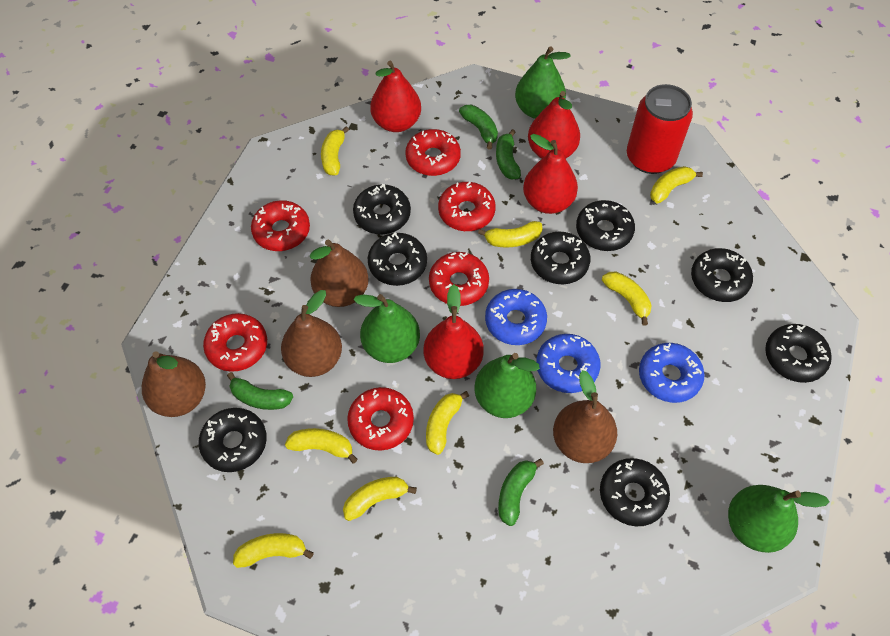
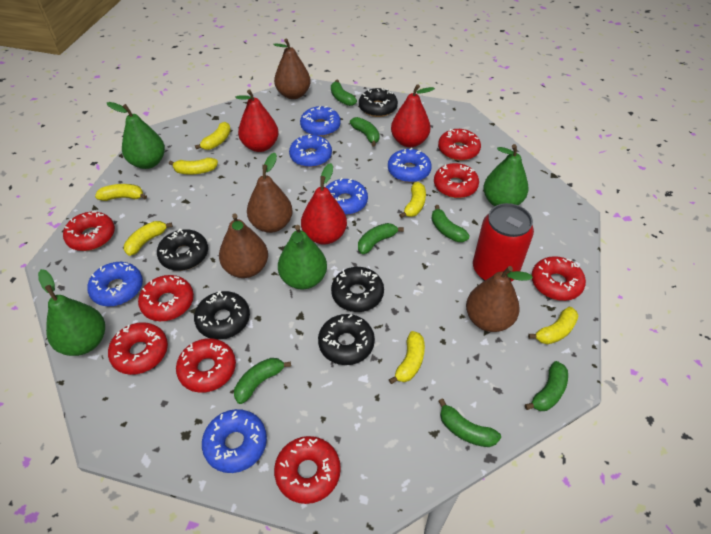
black donut: [199,408,267,472] [353,184,411,234] [368,232,427,286] [531,232,590,284] [576,200,635,251] [600,458,670,526] [691,248,753,302] [765,324,832,383] = 8 -> [157,229,208,271] [194,291,250,340] [318,314,375,365] [331,267,384,312] [359,88,398,117] = 5
blue donut: [485,289,547,345] [536,334,600,393] [639,343,705,403] = 3 -> [87,262,143,306] [202,409,267,473] [289,134,332,167] [300,106,341,136] [326,178,368,215] [388,148,432,183] = 6
green banana: [227,372,293,410] [459,105,498,150] [496,129,521,179] [498,459,544,526] = 4 -> [234,358,291,404] [331,80,357,106] [350,117,380,147] [358,223,404,254] [431,205,470,242] [438,398,501,447] [525,361,568,411] = 7
red donut: [203,313,267,372] [251,200,310,251] [347,387,414,451] [405,129,461,176] [429,252,489,306] [438,182,496,231] = 6 -> [63,211,115,251] [108,322,168,375] [138,275,194,321] [176,338,236,393] [274,436,341,504] [434,163,479,198] [438,129,481,161] [532,256,586,301] = 8
red pear: [370,61,421,132] [424,284,484,379] [523,134,578,214] [528,91,580,159] = 4 -> [235,89,279,152] [301,163,347,245] [391,84,435,147] = 3
yellow banana: [233,533,314,568] [285,428,358,463] [321,126,349,175] [343,477,417,521] [426,391,469,455] [478,221,542,247] [602,272,652,325] [650,166,703,203] = 8 -> [95,184,147,201] [124,221,173,256] [169,158,218,175] [195,122,231,150] [389,331,425,384] [399,182,426,218] [528,307,578,344] = 7

